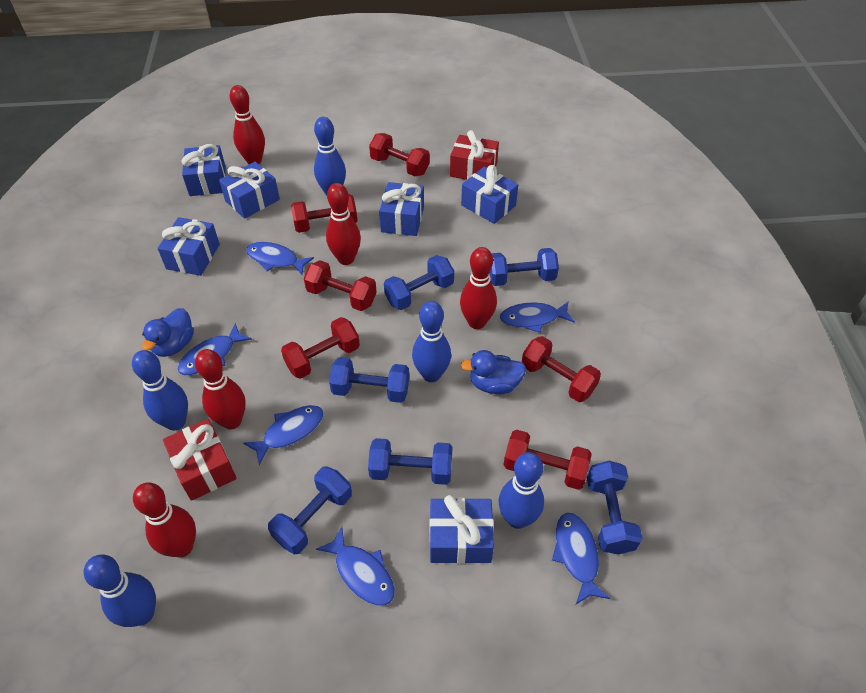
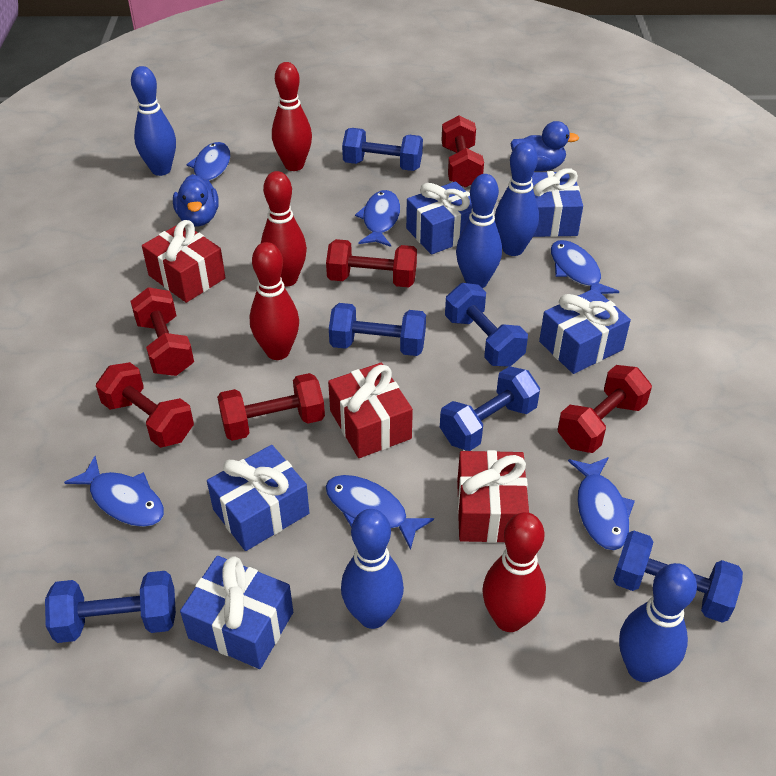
blue gift: [158,217,220,276] [181,144,226,196] [219,162,280,219] [379,182,424,236] [430,495,494,564] [461,165,518,224] = 6 -> [180,556,293,669] [207,445,309,551] [406,181,472,255] [532,168,583,237] [539,288,631,374] = 5
red bowling pin: [133,482,196,558] [195,349,246,429] [230,85,265,164] [326,183,361,265] [460,247,497,329] = 5 -> [250,242,299,360] [261,171,307,287] [272,62,312,171] [482,512,546,632] = 4
red gift: [163,419,237,501] [450,130,499,180] = 2 -> [142,220,226,303] [328,363,413,458] [457,450,529,543] = 3

